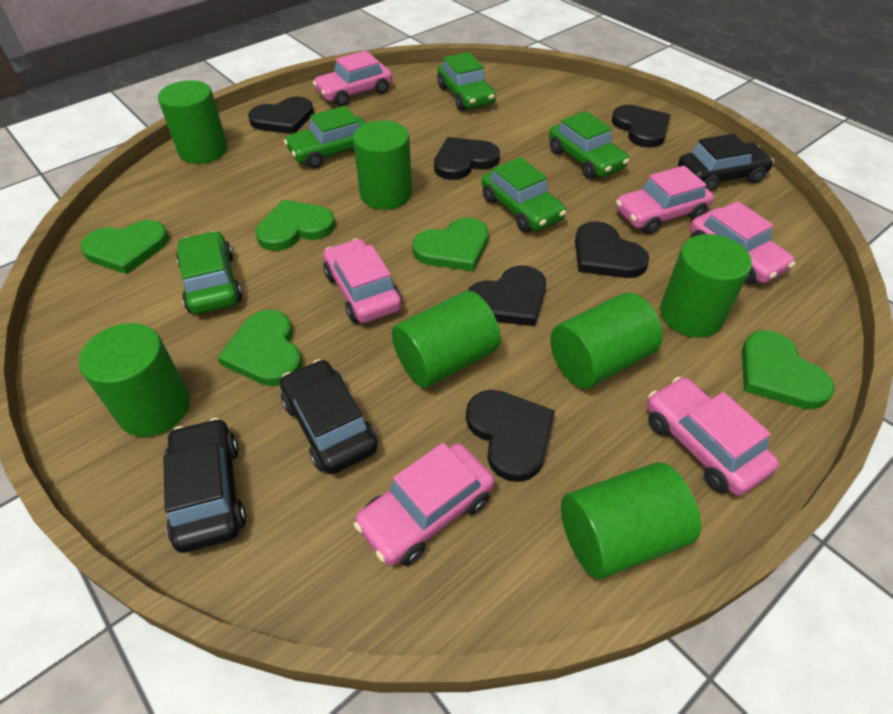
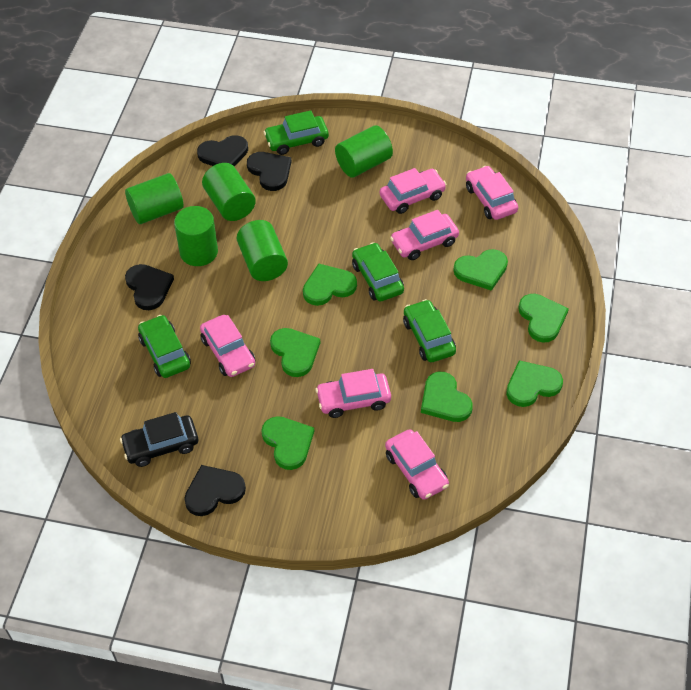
black car: [163,418,246,553] [280,359,377,474] [678,133,774,192] = 3 -> [120,412,198,467] = 1
black heart: [248,96,314,134] [434,137,500,180] [466,390,555,482] [468,265,546,326] [575,221,649,278] [612,105,670,148] = 6 -> [125,264,174,310] [184,465,246,516] [197,135,248,167] [247,152,292,191] = 4
green car: [176,231,242,314] [284,106,366,169] [437,52,496,111] [482,157,566,232] [549,111,629,179] = 5 -> [138,315,191,378] [264,110,329,155] [352,242,404,301] [403,299,456,362] = 4
green cylinder: [79,323,190,437] [158,80,228,164] [353,121,412,209] [392,291,501,388] [550,293,663,389] [561,462,701,579] [660,234,752,338] = 7 -> [125,173,184,224] [174,206,218,266] [202,163,256,221] [237,220,288,281] [335,125,393,178] = 5
green heart: [80,220,169,274] [217,310,302,386] [256,200,336,251] [412,217,489,271] [742,330,835,409] = 5 -> [261,416,314,470] [270,328,320,377] [303,263,357,306] [421,372,473,422] [453,249,508,291] [506,360,563,407] [518,294,569,343] = 7

